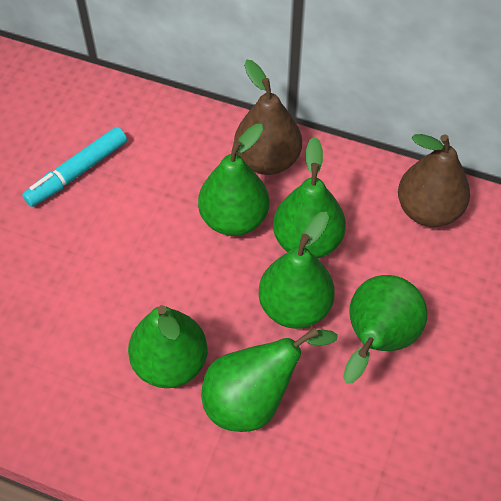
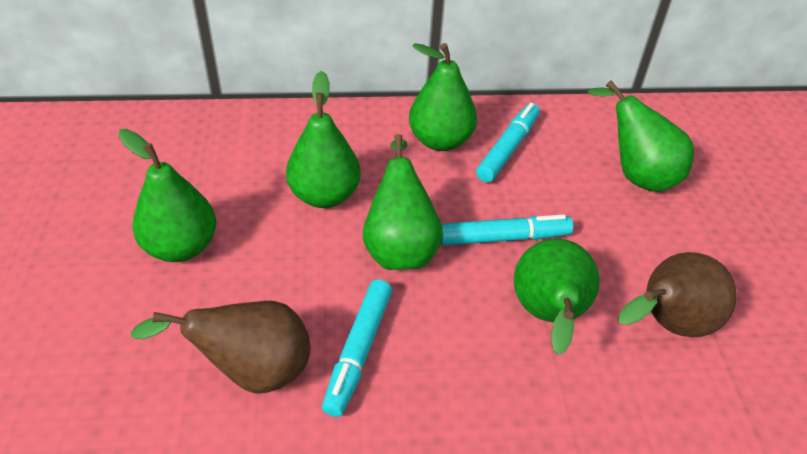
turquoise marker: [22,127,127,207] = 1 -> [322,279,392,417] [441,215,573,246] [476,103,540,183] = 3

